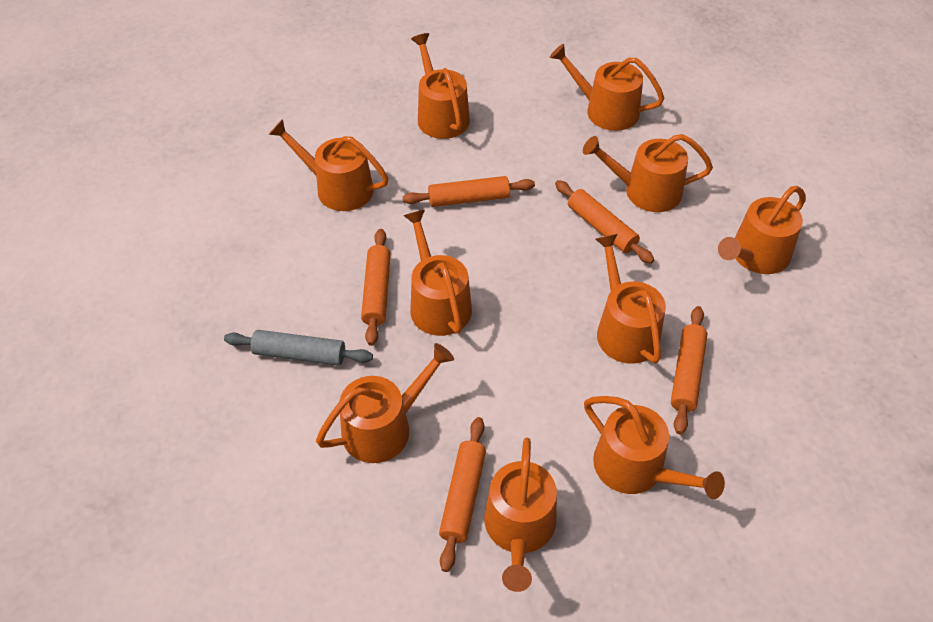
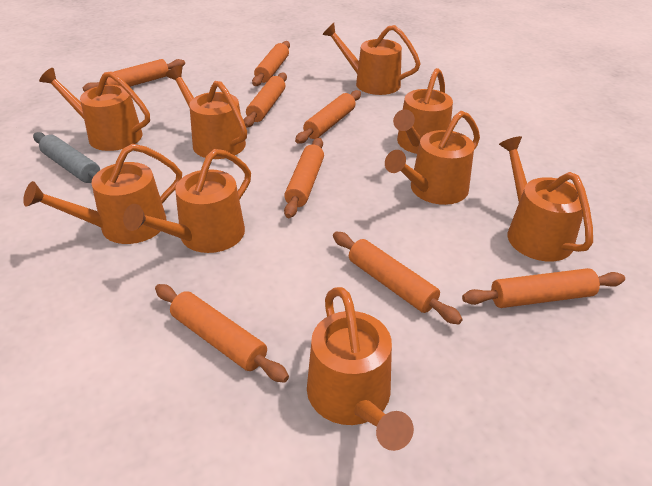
orange rolling pin: [361,229,391,346] [403,176,535,207] [439,417,486,572] [555,180,654,264] [671,306,707,434] = 5 -> [83,59,185,92] [155,284,289,383] [244,73,287,128] [252,41,290,86] [284,138,324,218] [295,90,361,144] [333,232,463,325] [462,268,625,308] = 8
orange watering can: [269,119,389,211] [316,343,454,463] [403,210,472,336] [411,33,470,139] [484,438,557,592] [550,44,665,131] [583,134,713,212] [584,396,725,499] [595,234,666,364] [718,186,806,274] = 10 -> [23,144,182,244] [39,68,150,151] [123,149,251,253] [165,66,247,159] [307,287,414,451] [322,23,421,95] [385,111,480,205] [393,68,453,154] [499,136,593,261] = 9

